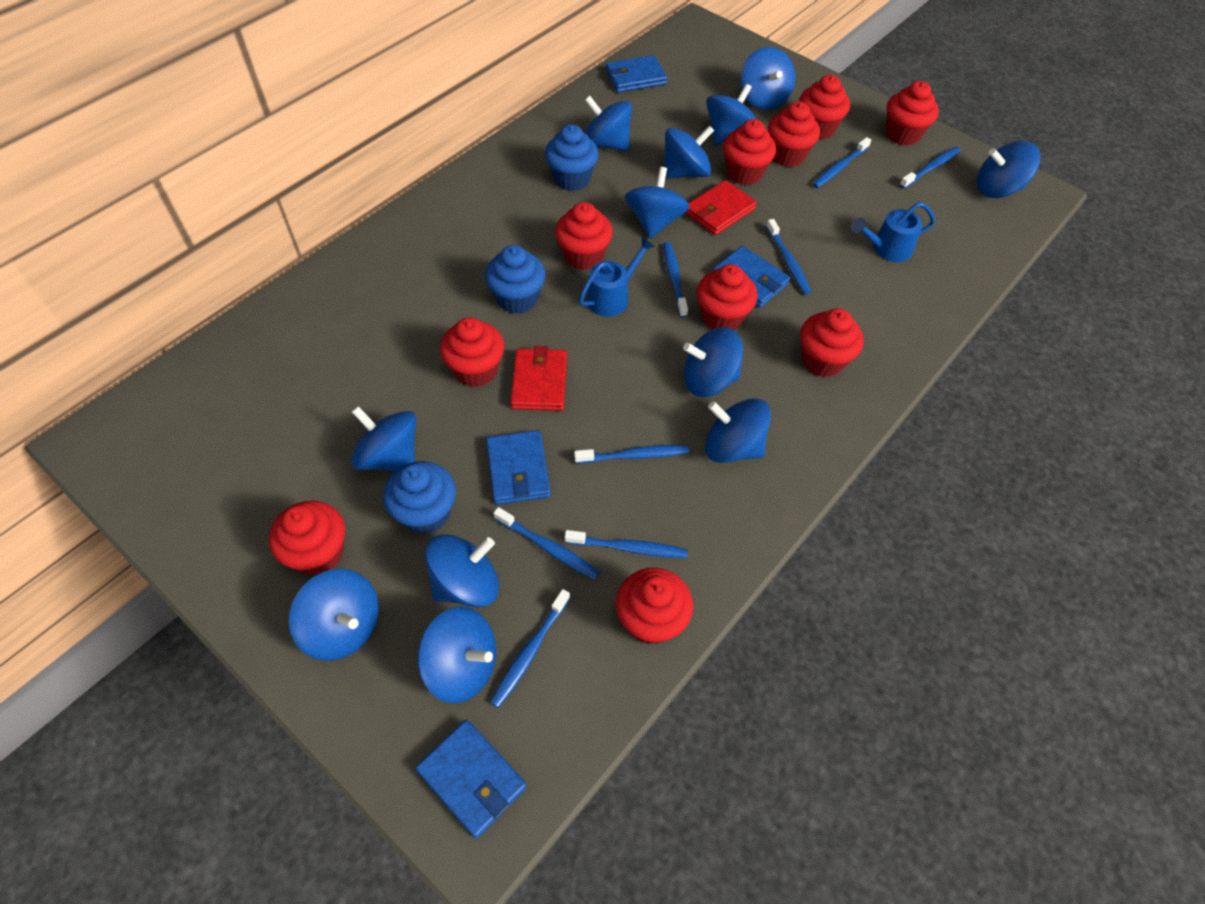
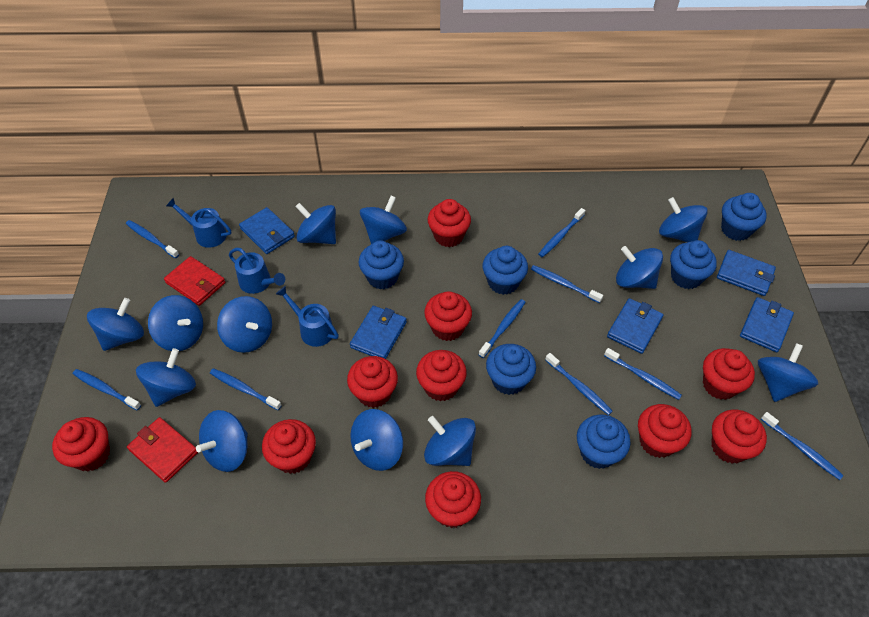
blue cupcake: [383,461,456,534] [485,245,546,314] [545,124,599,191] = 3 -> [359,240,404,289] [483,246,528,295] [486,344,536,395] [577,415,631,469] [670,240,717,289] [721,193,767,241] = 6
blue toothbrush: [490,589,570,708] [494,507,600,580] [565,530,688,558] [574,445,689,463] [663,242,688,318] [766,219,811,295] [813,137,871,188] [900,147,961,188] = 8 -> [73,369,141,411] [126,220,179,258] [210,368,282,410] [479,299,525,358] [531,265,603,303] [538,208,585,257] [545,353,613,415] [604,348,682,400] [761,412,844,480] = 9
blue wallet: [416,720,527,838] [486,430,551,505] [606,55,667,93] [713,246,791,308] = 4 -> [239,207,295,254] [350,306,407,359] [607,298,664,354] [717,250,776,296] [740,297,794,352] = 5
blue watering can: [579,237,655,317] [851,202,935,262] = 2 -> [166,197,231,248] [229,248,285,294] [276,286,339,347] = 3

